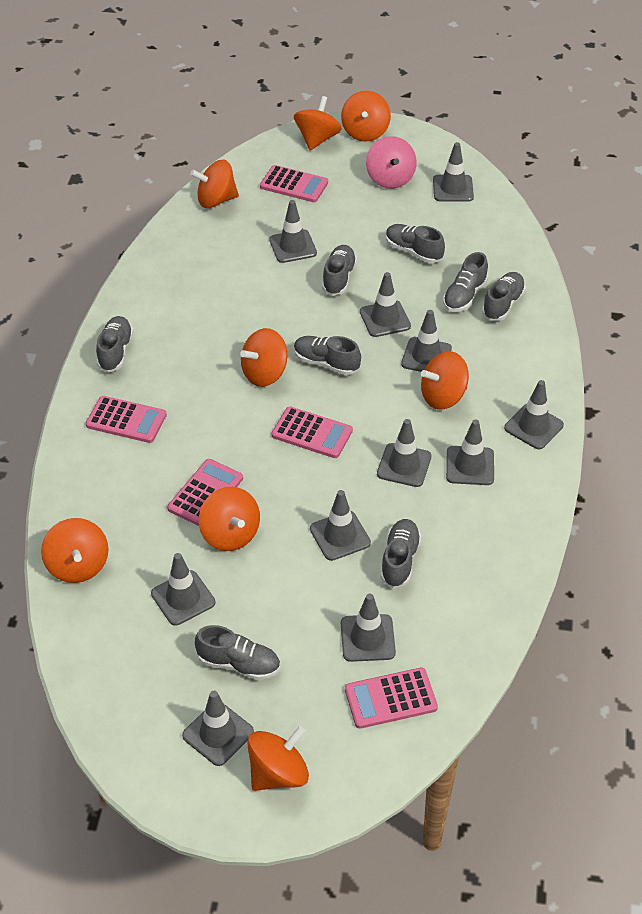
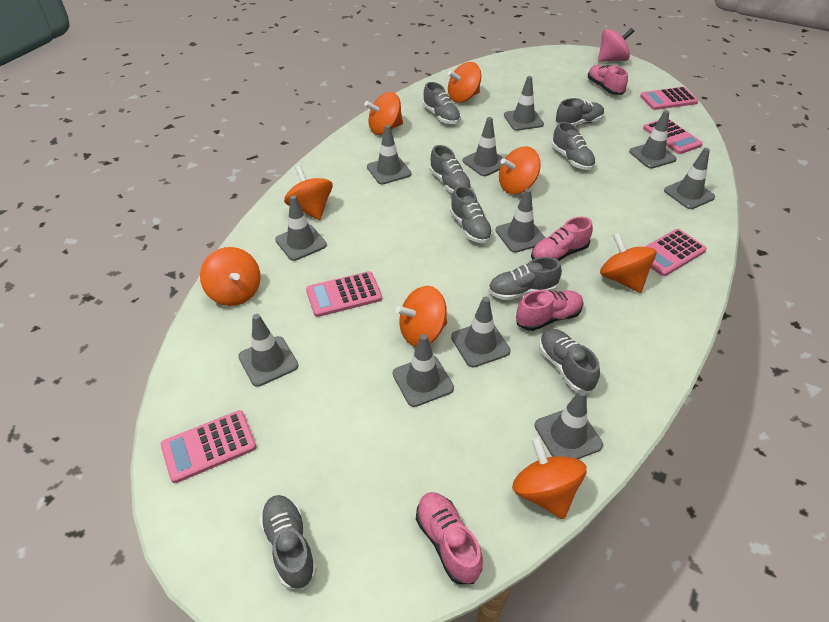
pink shoe: none = 0 -> [416,492,483,584] [516,290,584,331] [531,217,593,261] [588,65,628,95] = 4

